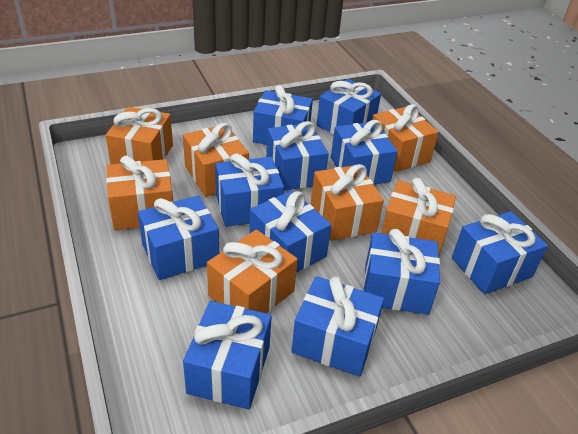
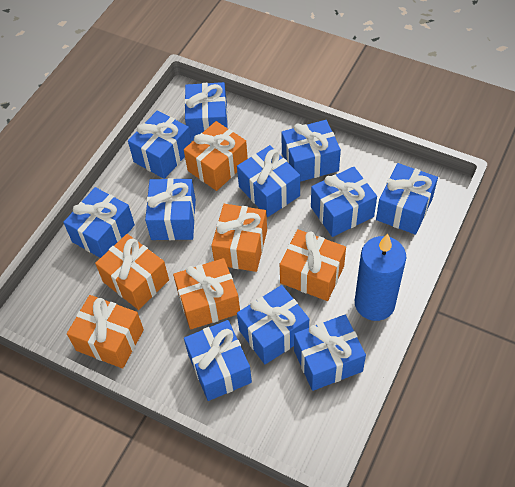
blue candle: none = 0 -> [355,234,406,321] = 1
orange gift: [106,107,173,164] [106,156,173,230] [183,123,249,197] [207,229,298,313] [311,164,384,241] [372,104,439,172] [381,178,456,255] = 7 -> [67,295,144,369] [95,234,169,310] [173,258,240,330] [184,121,248,191] [211,204,267,272] [280,229,346,301] = 6

